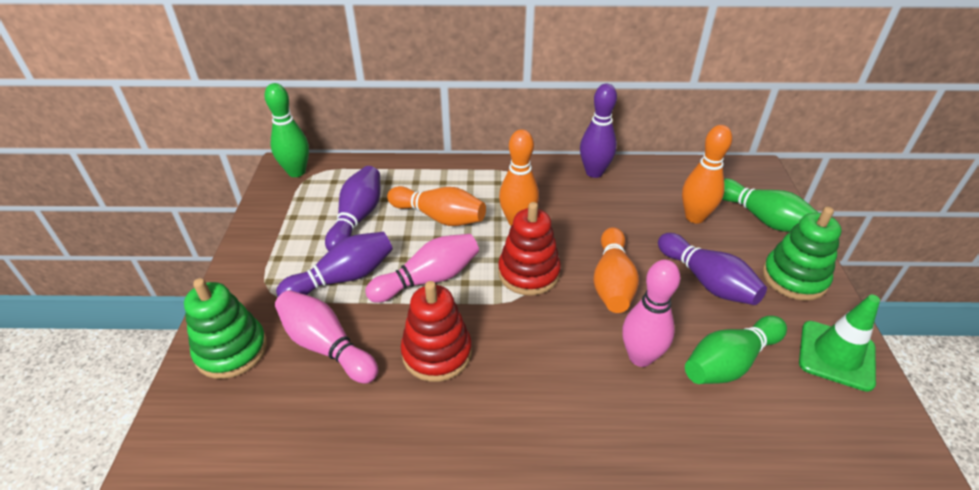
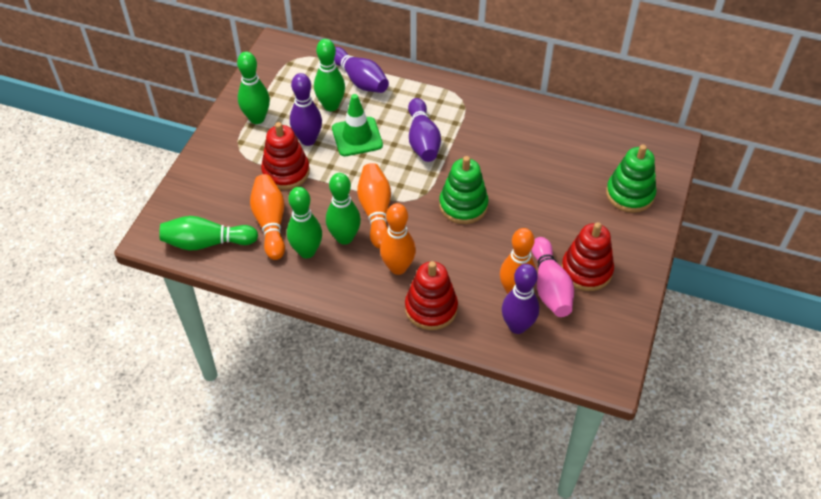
green bowling pin: [264,83,309,177] [685,316,787,384] [722,178,817,232] = 3 -> [159,216,258,251] [237,52,270,124] [287,187,322,258] [314,39,345,111] [326,173,361,245] = 5
pink bowling pin: [275,290,378,384] [365,234,479,303] [622,260,681,367] = 3 -> [531,237,574,317] = 1
red stacking toy: [401,281,472,382] [498,202,561,296] = 2 -> [261,122,310,190] [405,261,458,330] [561,222,614,291] = 3

